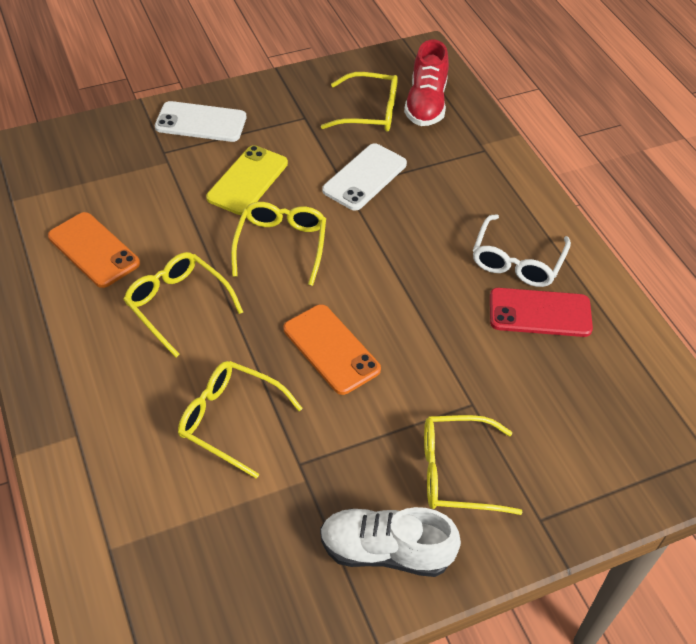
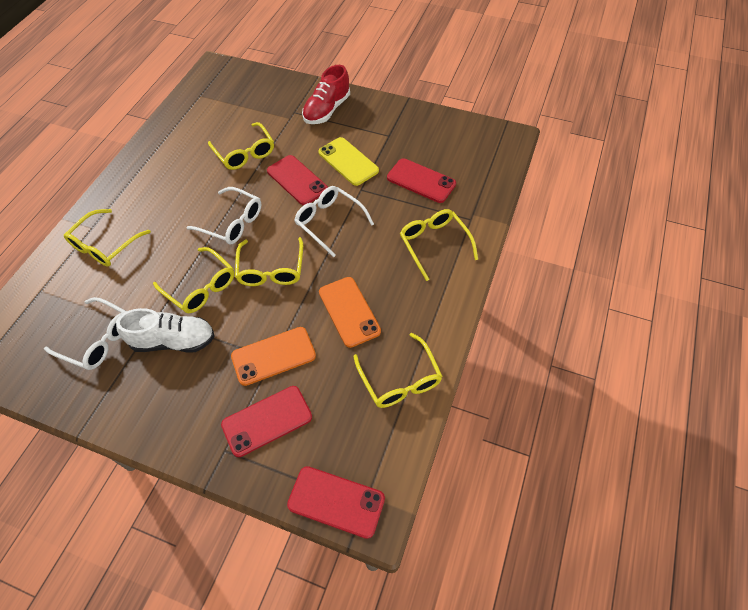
red phone: [490,288,593,337] = 1 -> [221,386,312,457] [267,155,328,205] [287,466,385,539] [387,158,456,203] = 4
white glasses: [473,214,571,287] = 1 -> [44,297,127,370] [186,187,261,245] [294,186,374,257] = 3
white phone: [155,101,246,142] [322,143,407,211] = 2 -> none = 0
yellow glasses: [123,252,243,358] [178,361,303,479] [231,202,326,286] [321,72,398,131] [424,415,523,515] = 5 -> [64,209,151,267] [153,247,234,313] [208,122,274,170] [235,237,303,286] [353,333,442,408] [400,209,478,281] = 6

